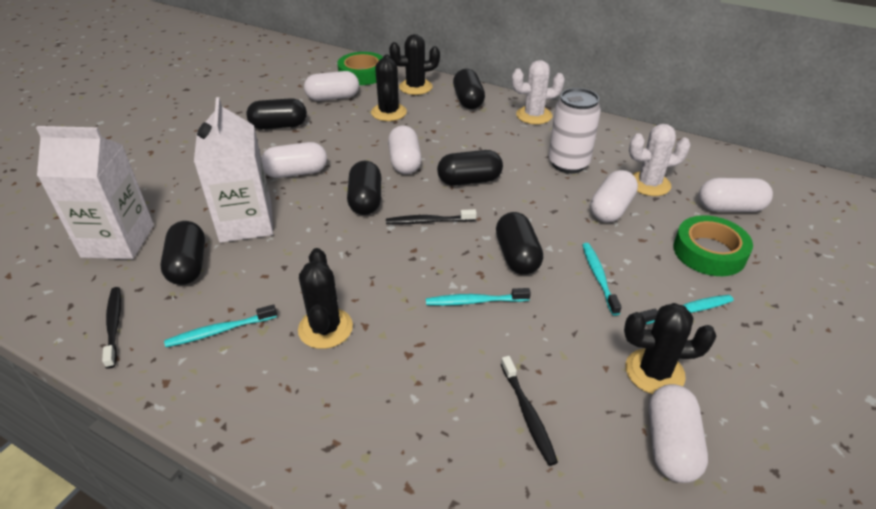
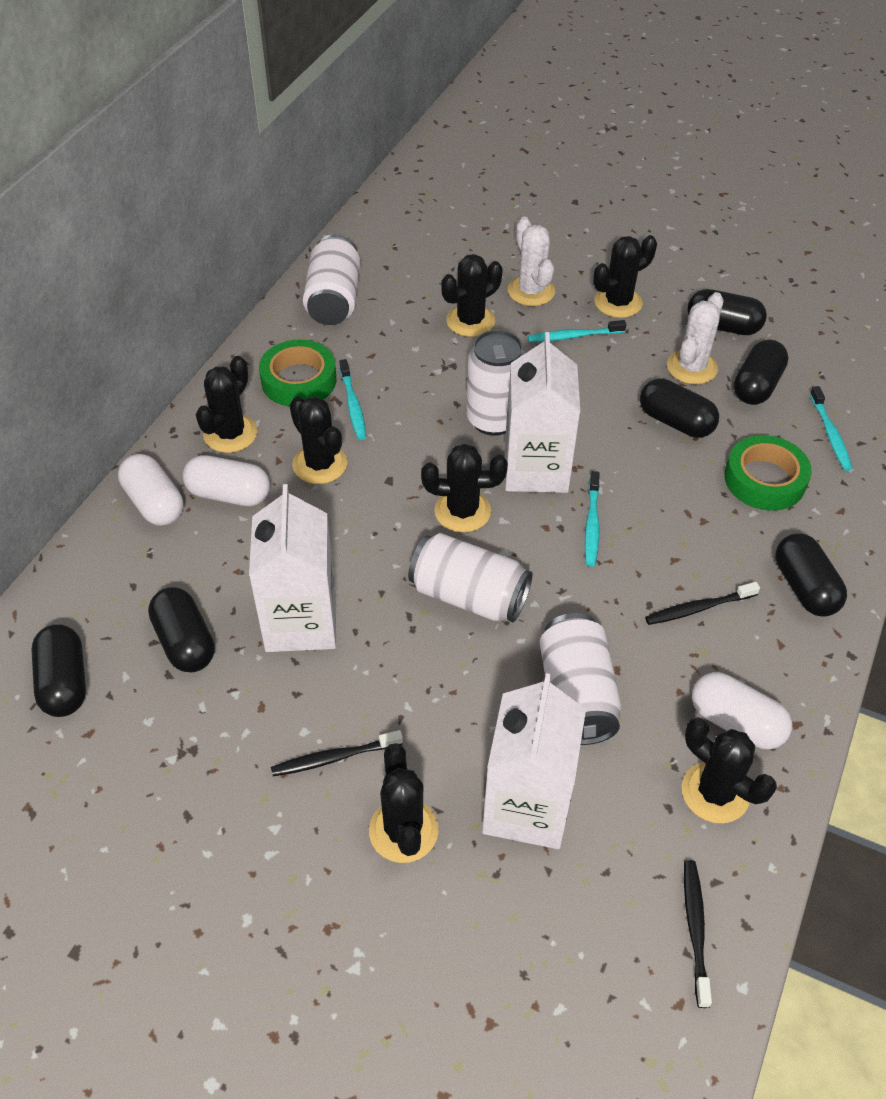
black cactus: [298,248,353,349] [371,55,407,121] [389,34,440,95] [624,303,717,394] = 4 -> [196,356,257,453] [290,397,347,484] [369,743,439,863] [421,444,508,533] [441,254,503,337] [593,235,657,318] [682,717,777,824] = 7
white can: [549,88,601,174] = 1 -> [303,234,360,325] [408,533,533,622] [466,330,525,436] [540,613,622,745] = 4
white capsule: [261,142,327,178] [304,71,359,101] [388,126,422,174] [590,170,638,223] [649,384,708,483] [699,178,773,212] = 6 -> [118,454,183,526] [183,455,270,506] [692,672,792,750] = 3
white carton: [36,126,154,259] [194,97,273,243] = 2 -> [249,484,336,652] [482,673,586,849] [505,332,580,493] = 3

